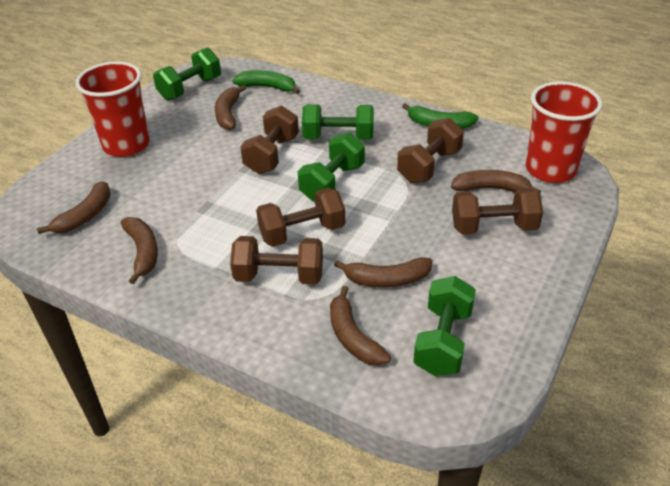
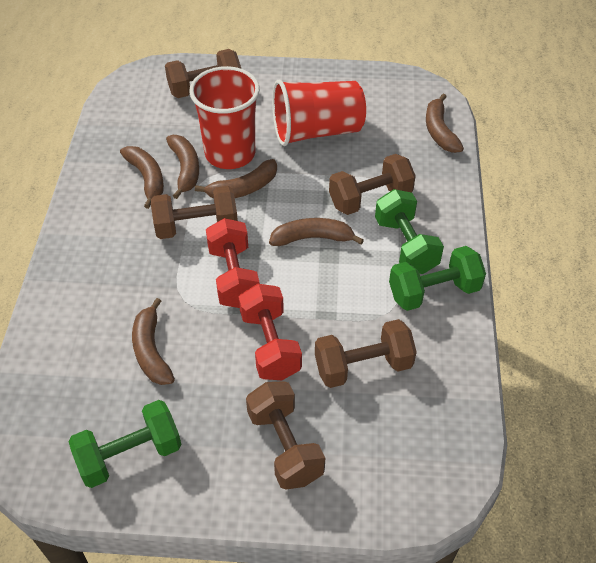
green banana: [232,70,300,94] [402,103,479,129] = 2 -> none = 0
green dumbbell: [153,47,221,101] [298,132,365,202] [302,104,374,140] [413,276,476,376] = 4 -> [68,400,182,488] [375,189,444,274] [389,246,486,311] = 3
red dumbbell: none = 0 -> [206,218,260,308] [239,284,302,380] = 2

